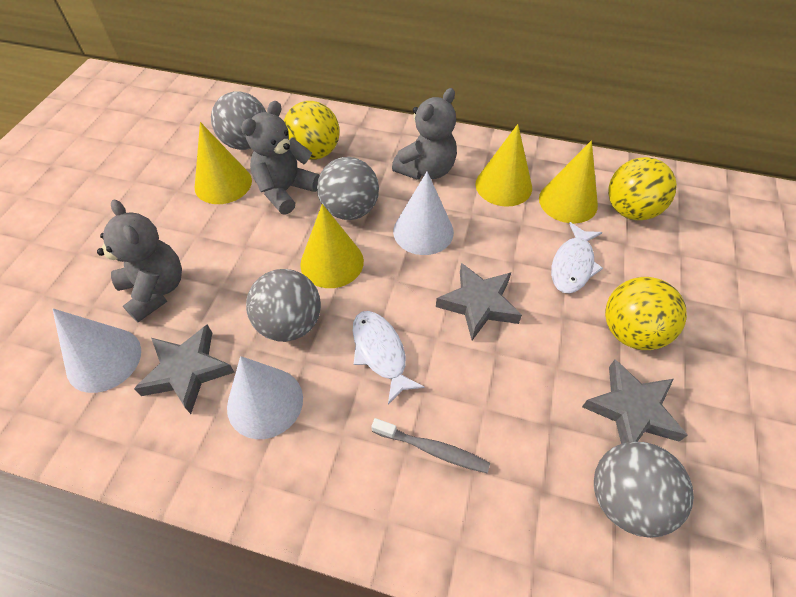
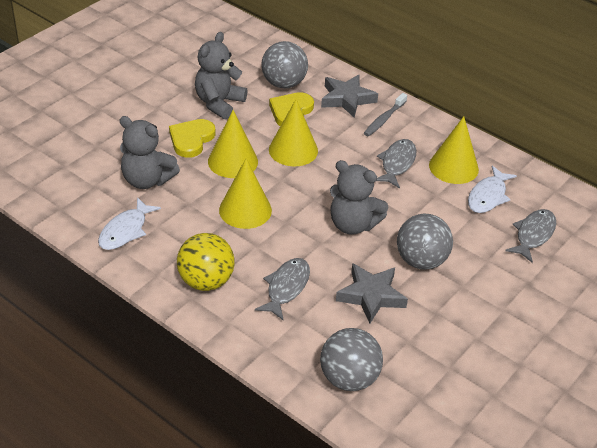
grey ball: [211,91,266,150] [246,269,321,342] [317,157,379,220] [594,442,694,538] = 4 -> [261,41,308,88] [320,328,383,391] [397,214,453,270] = 3
grey fish: none = 0 -> [255,258,310,321] [376,139,416,188] [505,209,556,263] = 3
grey star: [134,324,235,414] [436,263,522,340] [582,360,688,444] = 3 -> [321,74,378,117] [336,263,408,323] = 2
white cone: [53,309,141,393] [227,356,303,439] [393,171,454,255] = 3 -> none = 0
yellow ball: [284,101,340,160] [605,277,687,350] [608,157,677,220] = 3 -> [177,233,235,291] = 1
yellow heart: none = 0 -> [169,119,216,158] [269,92,314,126] = 2

